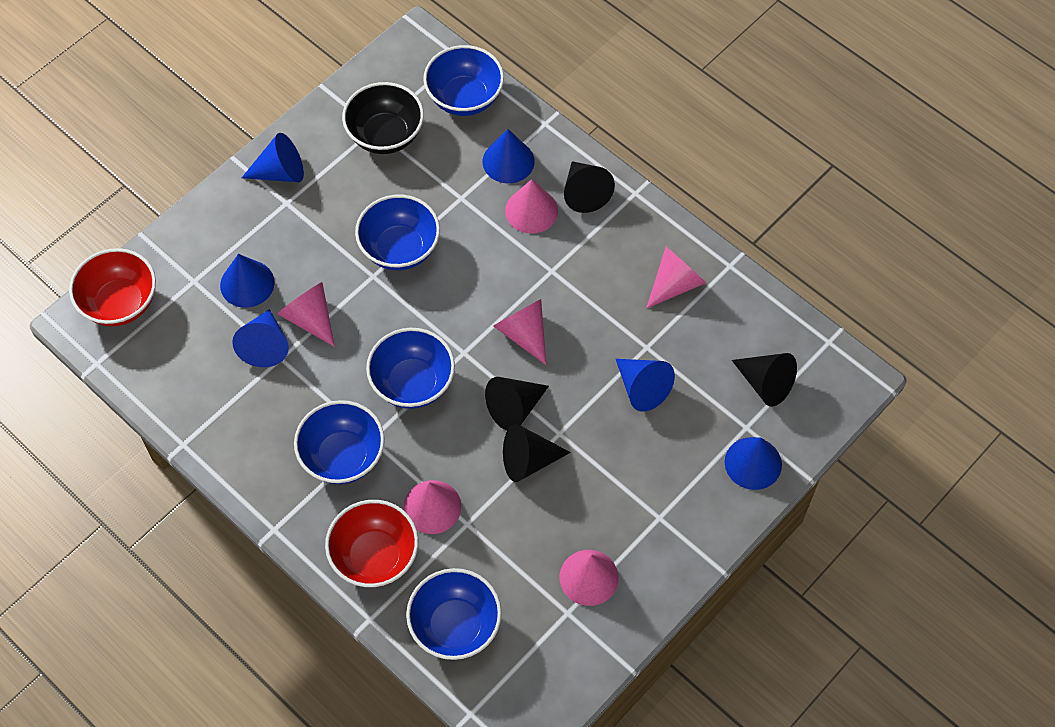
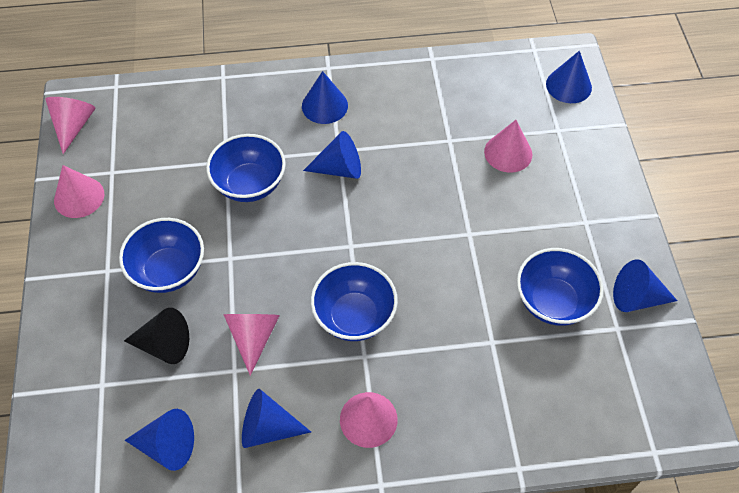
black bowl: [342,82,424,154] = 1 -> none = 0
black cone: [485,377,549,431] [503,424,571,482] [564,161,615,213] [732,353,797,407] = 4 -> [124,308,189,364] = 1
blue bowl: [294,400,385,484] [355,195,440,270] [366,328,455,409] [406,568,502,660] [423,45,504,116] = 5 -> [119,218,204,293] [206,134,286,202] [311,262,398,341] [517,248,604,326] = 4
pink cone: [277,282,335,347] [403,480,461,534] [493,299,546,365] [505,179,558,234] [560,550,619,606] [646,247,706,309] = 6 -> [45,97,95,154] [54,165,104,218] [224,314,280,376] [340,392,398,448] [484,120,533,173] = 5
red bowl: [69,248,156,326] [325,500,418,587] = 2 -> none = 0

